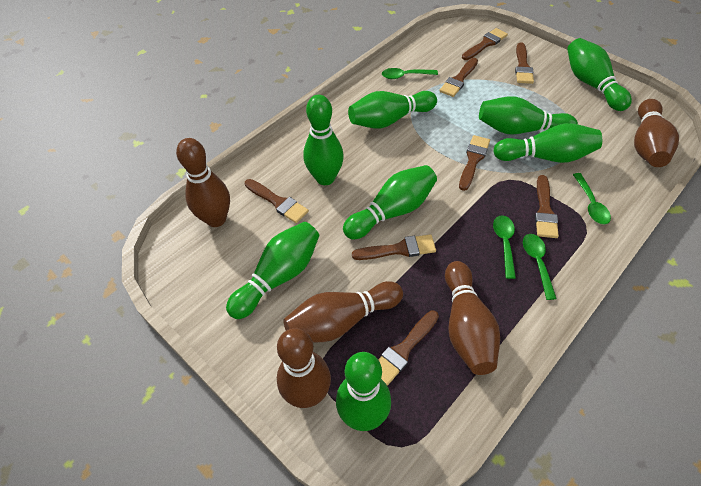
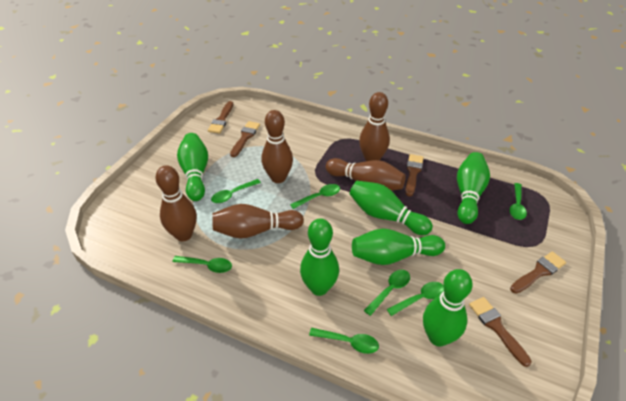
brown brush: [245,179,309,223] [352,234,436,260] [378,311,439,386] [439,58,478,97] [459,135,490,191] [462,28,508,60] [515,42,534,84] [535,175,559,238] = 8 -> [208,101,233,134] [230,121,260,157] [405,154,424,196] [469,297,531,367] [510,251,566,294] = 5
green bowling pin: [226,222,319,319] [303,95,344,185] [336,352,391,431] [343,165,437,239] [348,91,437,128] [479,96,578,135] [493,123,602,163] [567,38,632,111] = 8 -> [177,133,208,201] [300,218,339,296] [349,181,433,235] [352,229,445,265] [423,269,473,347] [457,152,490,224] = 6
green spoon: [382,68,438,79] [493,216,516,279] [523,234,557,300] [573,173,611,224] = 4 -> [172,256,232,273] [211,179,261,203] [290,184,340,209] [309,328,379,354] [364,270,410,316] [387,282,444,316] [510,183,527,220] = 7

